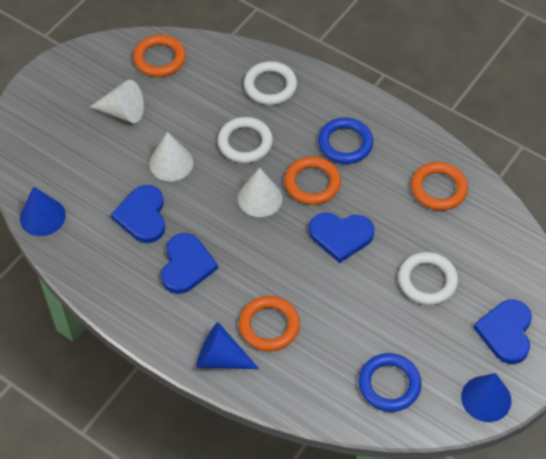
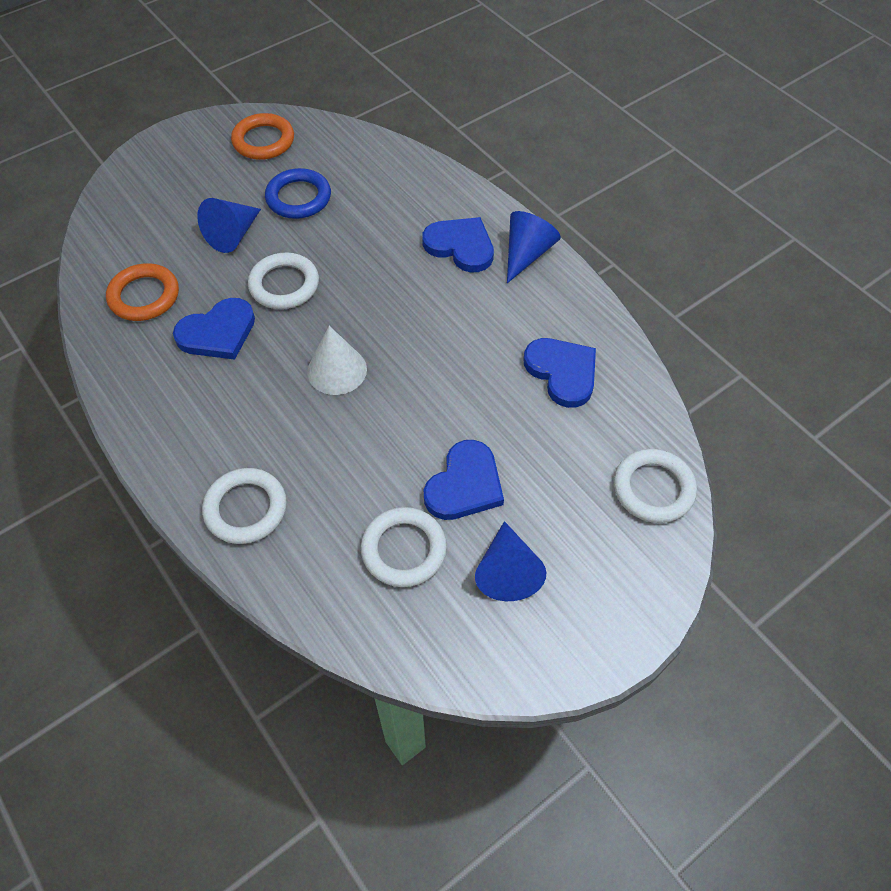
blue ring: [318,118,373,164] [358,353,422,412] = 2 -> [265,168,331,219] = 1
orange ring: [133,35,186,77] [239,296,300,351] [284,156,341,205] [411,162,468,210] = 4 -> [106,263,179,321] [231,113,294,160] = 2
white cone: [90,80,144,123] [149,132,193,181] [238,168,283,217] = 3 -> [307,326,367,395] = 1
white ring: [218,117,273,163] [244,61,297,105] [398,252,458,305] = 3 -> [202,468,287,544] [248,252,319,309] [361,507,447,587] [614,449,697,523] = 4

